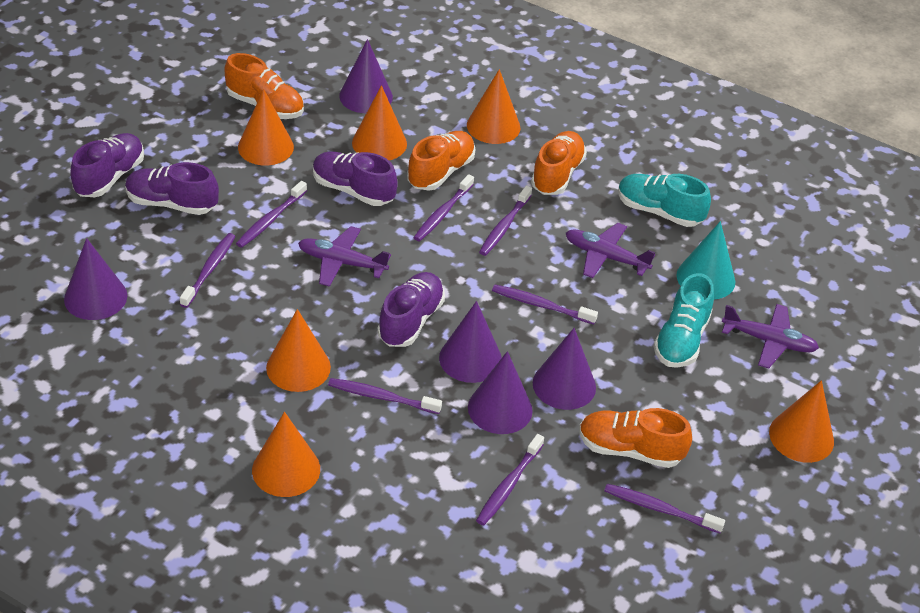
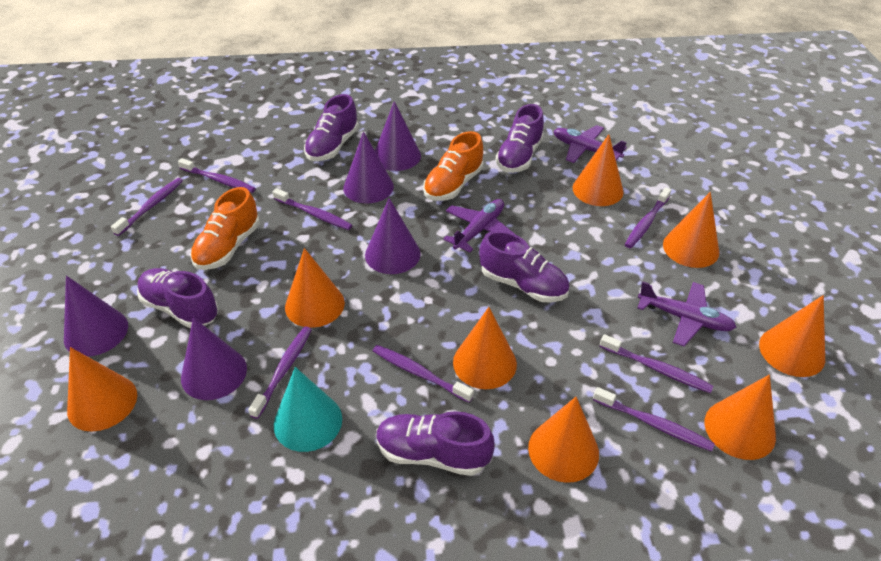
orange cone: [238,89,294,165] [252,412,320,497] [266,309,331,392] [352,85,407,160] [467,69,521,144] [769,380,834,463] = 6 -> [67,347,137,432] [285,248,345,328] [453,307,517,389] [528,397,599,483] [573,134,624,206] [663,192,719,268] [704,375,776,460] [759,295,825,377] = 8
orange shoe: [225,53,304,119] [407,131,475,191] [531,131,587,195] [579,408,692,468] = 4 -> [190,187,260,270] [423,131,484,201] = 2
purple shoe: [70,133,144,197] [125,162,219,215] [313,152,398,206] [377,272,445,347] = 4 -> [137,268,219,329] [304,94,359,161] [376,411,495,476] [479,231,569,303] [496,104,544,173] = 5
turquoise shoe: [618,174,711,227] [653,273,714,368] = 2 -> none = 0

